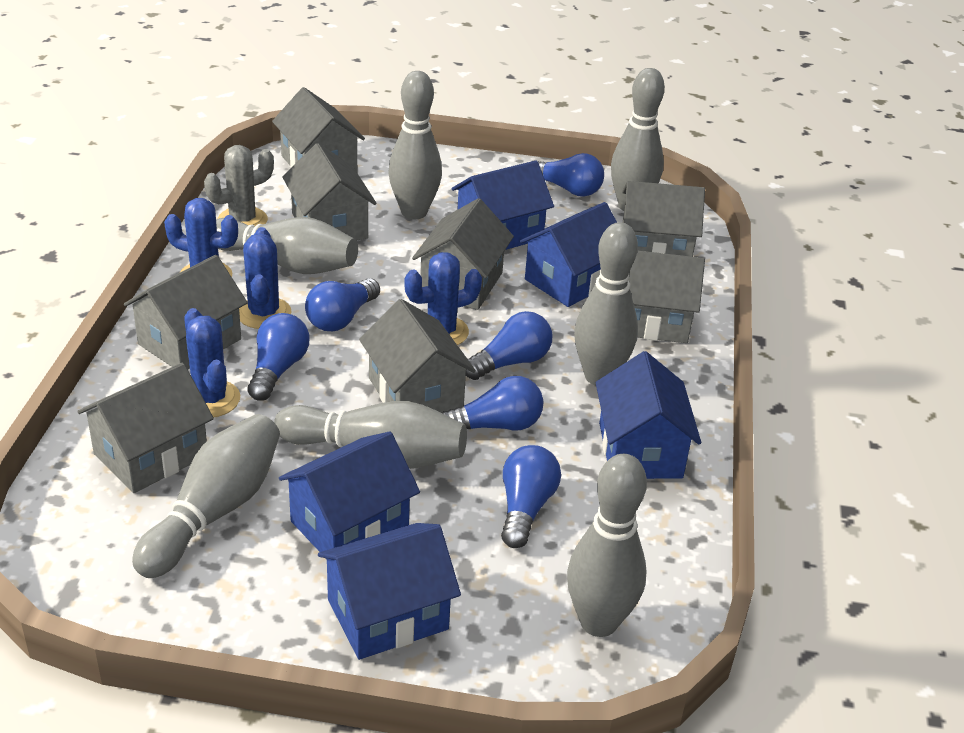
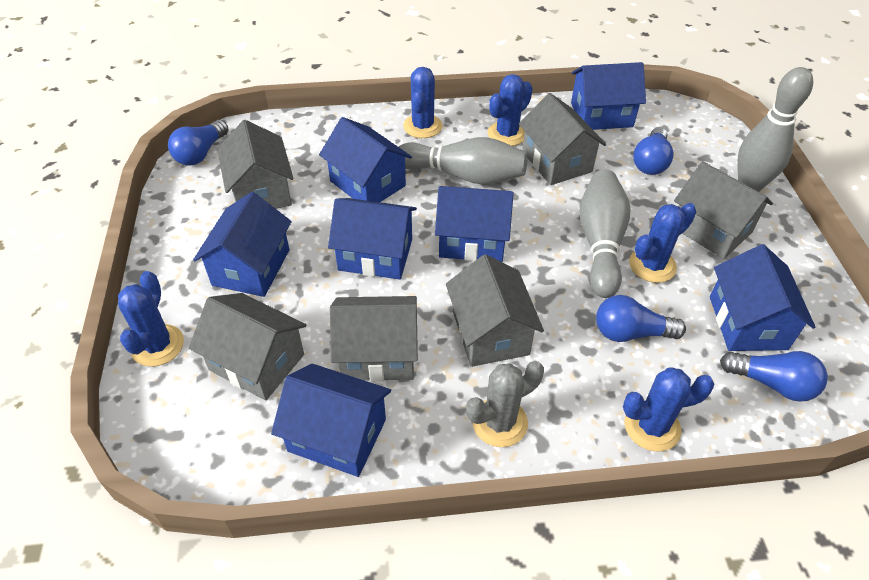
blue cactus: [164,198,238,277] [184,308,240,417] [239,227,292,329] [404,252,482,345] = 4 -> [118,271,184,367] [403,67,442,138] [488,74,533,146] [623,367,714,452] [629,203,696,283] = 5
blue house: [279,431,420,559] [318,523,461,660] [451,160,554,250] [520,202,617,307] [596,351,701,479] = 5 -> [193,192,292,297] [271,364,391,477] [319,117,412,202] [328,198,417,280] [435,186,514,262] [571,62,646,130] [710,244,816,351] = 7
blue light bulb: [247,313,309,401] [305,278,380,331] [442,376,544,431] [466,311,552,380] [501,445,561,548] [538,153,604,197] = 6 -> [168,120,228,165] [596,295,686,342] [633,127,674,175] [720,351,828,402] = 4
grey bowling pin: [132,414,280,578] [216,217,358,274] [274,401,467,469] [388,71,442,219] [567,454,647,637] [574,222,638,385] [611,68,665,211] = 7 -> [399,137,527,185] [579,170,630,298] [737,67,813,192] = 3
grey house: [77,363,214,493] [124,255,248,369] [272,87,365,172] [282,143,376,240] [359,299,476,413] [412,198,514,310] [622,181,705,257] [629,251,705,343] = 8 -> [189,293,307,401] [217,120,294,209] [330,296,418,382] [446,254,544,367] [519,93,606,185] [674,161,773,259] = 6

